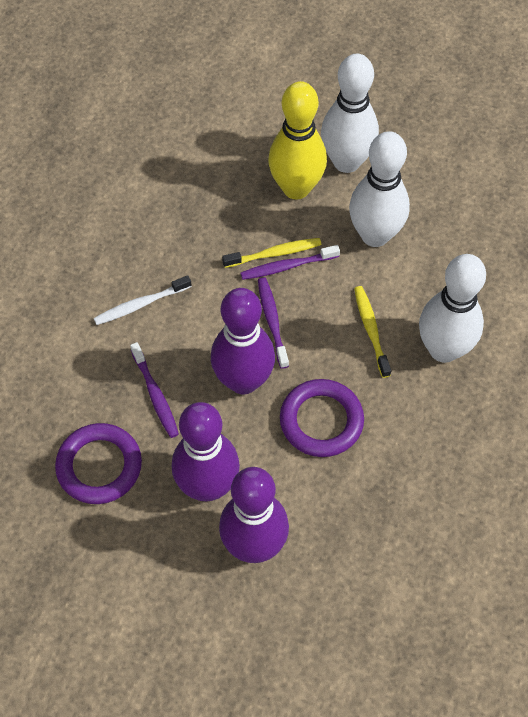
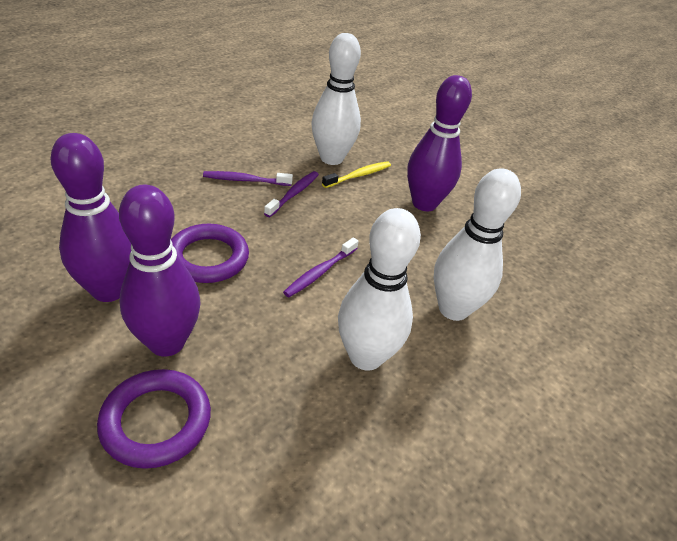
white toothbrush: [94,275,191,325] = 1 -> none = 0
yellow bowling pin: [268,81,327,199] = 1 -> none = 0
yellow toothbrush: [222,238,321,268] [354,286,391,378] = 2 -> [322,161,391,188] = 1

